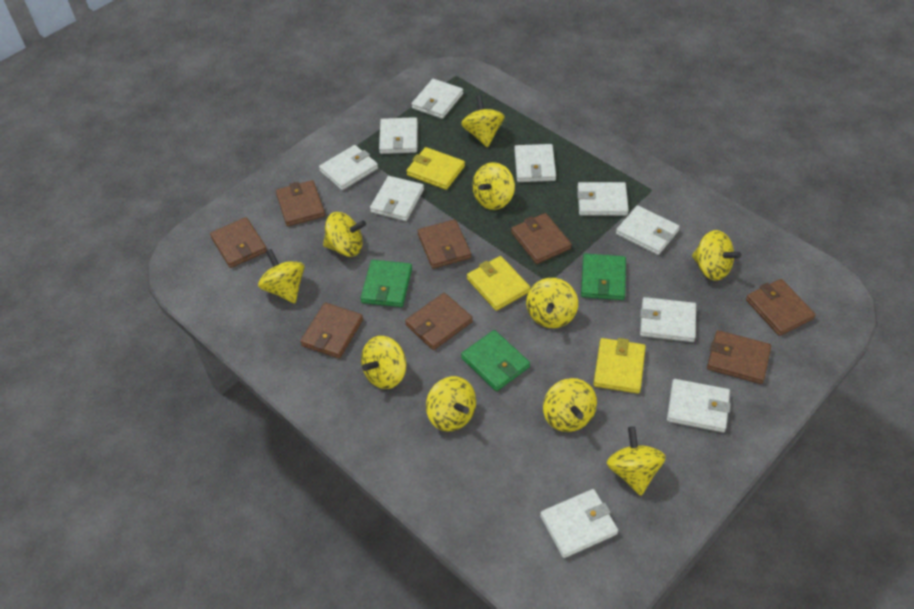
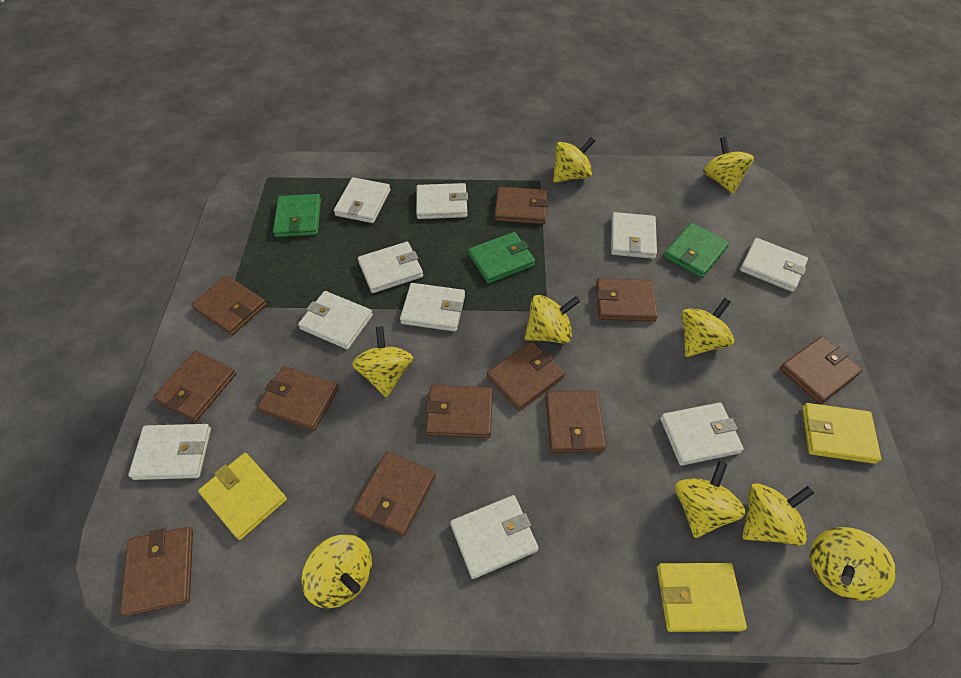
brown wallet: [210,217,267,268] [276,180,325,226] [300,303,363,359] [405,293,473,350] [417,219,471,269] [511,213,572,264] [707,330,771,384] [746,279,816,336] = 8 -> [120,527,193,616] [153,351,236,421] [191,275,267,335] [257,366,339,431] [353,451,436,536] [425,385,493,438] [487,341,565,411] [494,187,548,224] [546,390,606,453] [596,278,658,322] [780,336,862,404] = 11
yellow spinning top: [258,249,305,303] [323,212,366,257] [361,336,406,389] [426,376,476,431] [461,95,505,147] [472,162,515,210] [526,278,578,328] [543,378,597,432] [607,426,666,496] [692,230,741,281] = 10 -> [302,534,372,608] [352,326,413,398] [524,295,580,343] [553,137,595,183] [675,461,746,538] [681,298,734,357] [703,137,754,194] [742,483,814,546] [810,527,896,601] = 9

